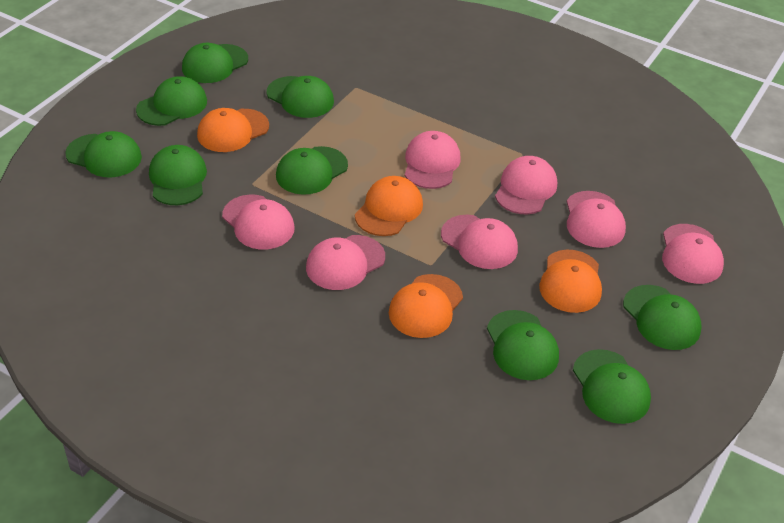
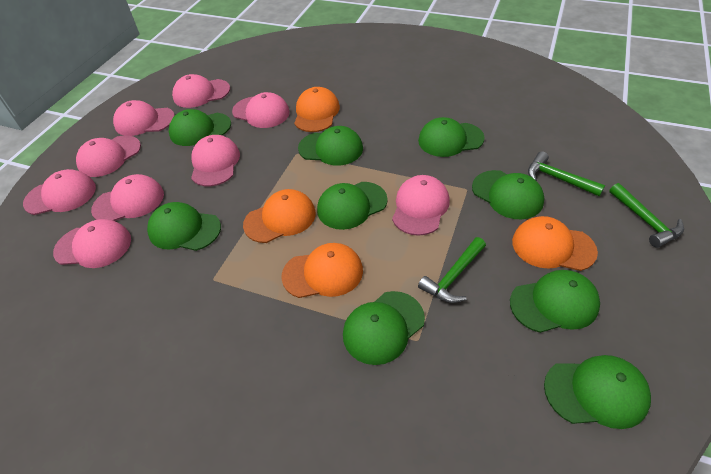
green hammer: none = 0 -> [418,237,486,303] [528,151,605,196] [609,183,684,248] = 3
pink cap: [222,195,294,249] [306,235,385,290] [405,131,461,189] [441,215,518,269] [495,156,557,214] [567,191,626,248] [662,224,724,284] = 7 -> [23,169,96,215] [53,219,131,268] [76,135,141,177] [91,174,164,221] [113,100,175,136] [172,74,230,108] [191,135,240,186] [232,92,290,128] [392,175,450,236] = 9

